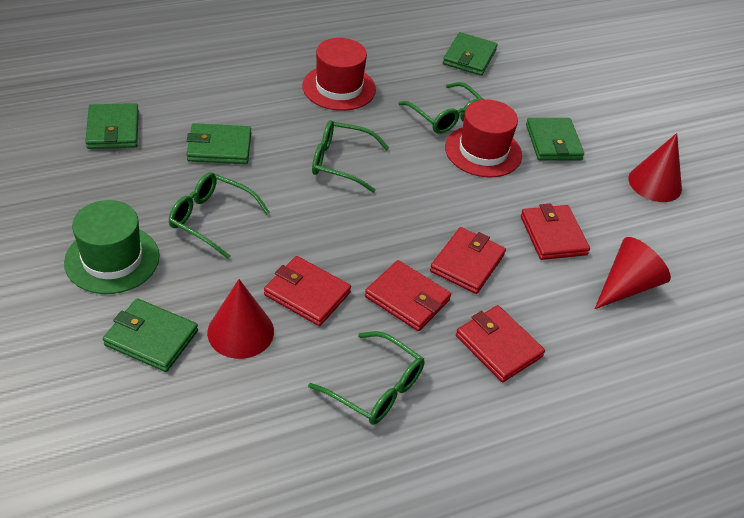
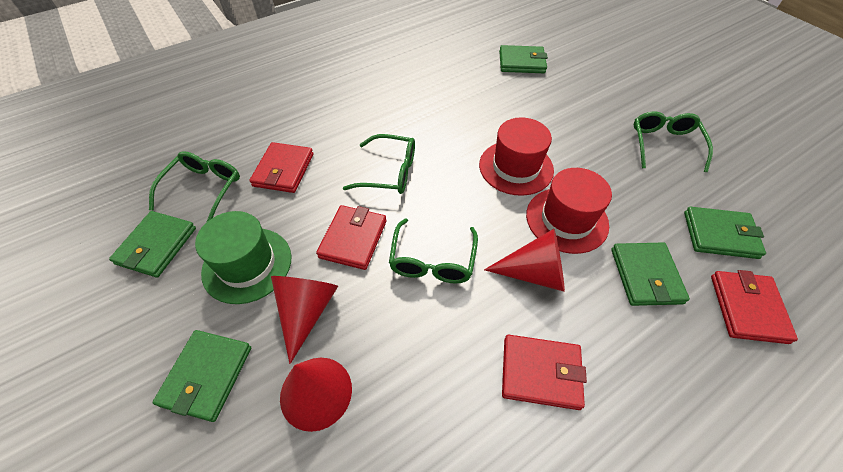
red wallet: [264,256,351,326] [365,260,451,331] [430,227,506,294] [456,305,545,382] [521,203,590,260] = 5 -> [249,142,314,193] [316,205,386,270] [502,335,587,410] [711,270,798,344] = 4

